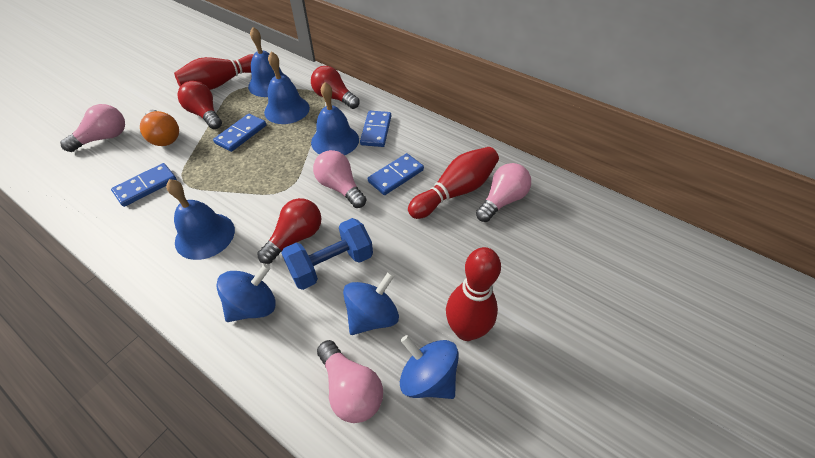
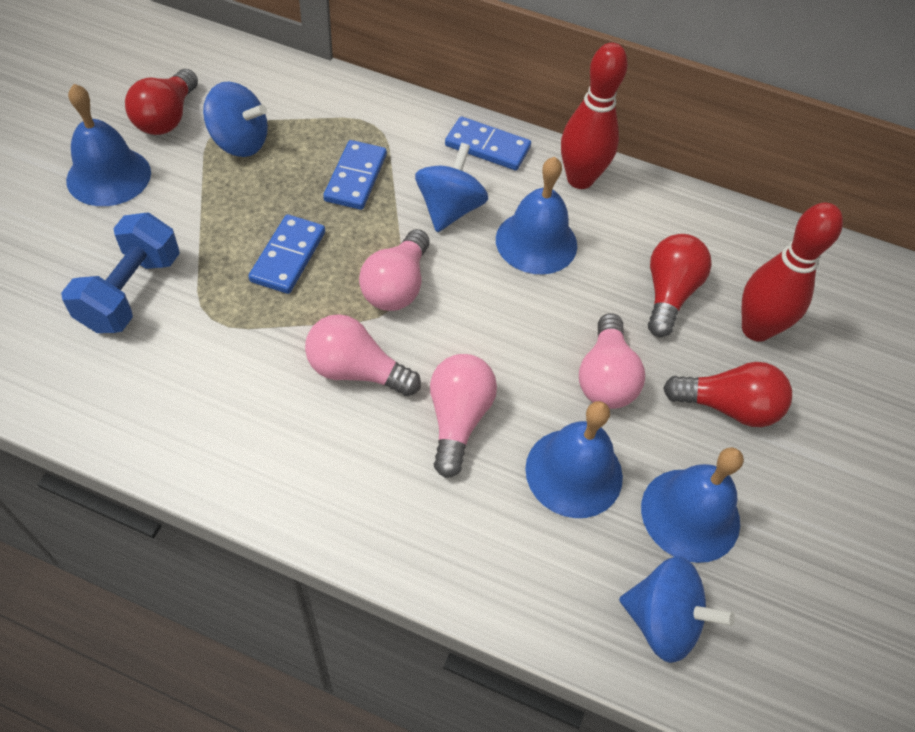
blue domino: [111,163,177,207] [213,114,266,152] [360,111,391,147] [368,153,424,195] = 4 -> [248,214,325,294] [323,140,387,210] [445,116,531,170] = 3
orange light bulb: [140,110,179,146] = 1 -> none = 0
red bowling pin: [174,54,254,90] [408,147,499,219] [446,247,501,341] = 3 -> [561,43,628,189] [741,202,843,342] = 2

